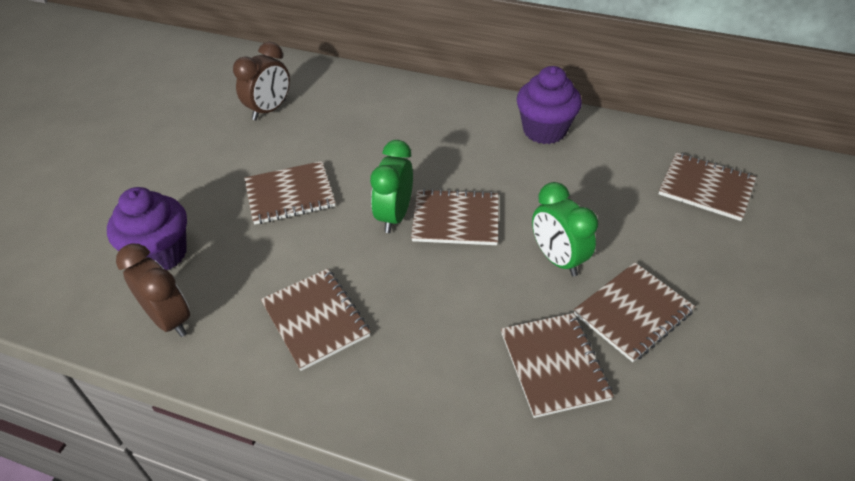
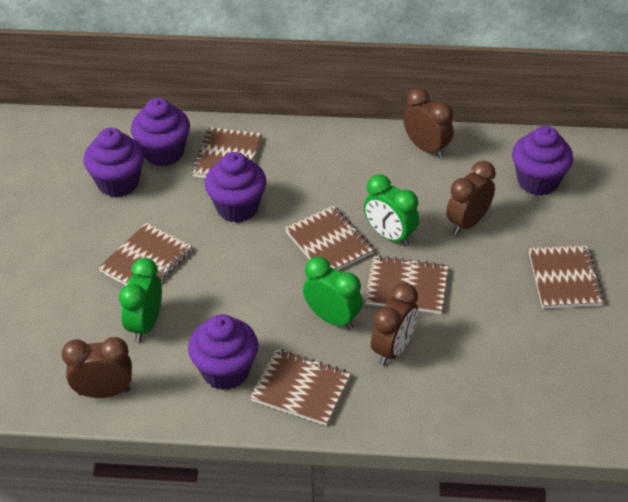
brown clock: [116,244,190,337] [233,42,290,120] = 2 -> [62,337,132,398] [371,283,418,366] [403,88,454,158] [446,161,496,235] = 4
green clock: [370,140,413,233] [532,182,598,277] = 2 -> [119,258,162,342] [303,257,363,330] [364,175,419,247] = 3
purple cupcake: [107,187,187,270] [517,66,582,144] = 2 -> [83,128,144,197] [131,98,190,166] [188,314,258,390] [205,152,267,223] [512,126,573,196] = 5

